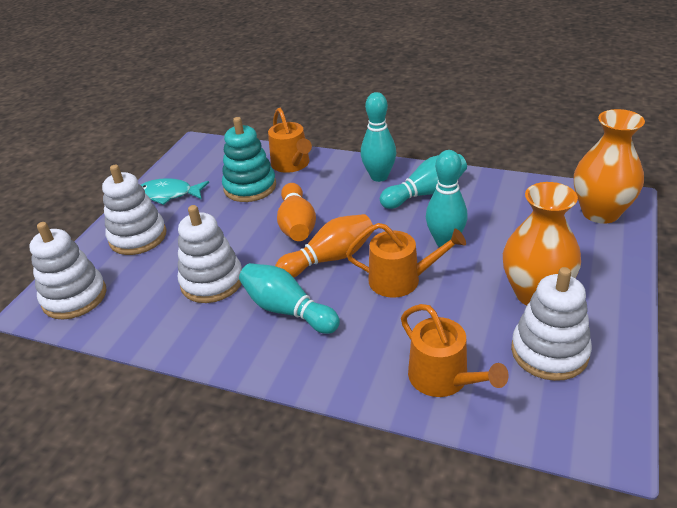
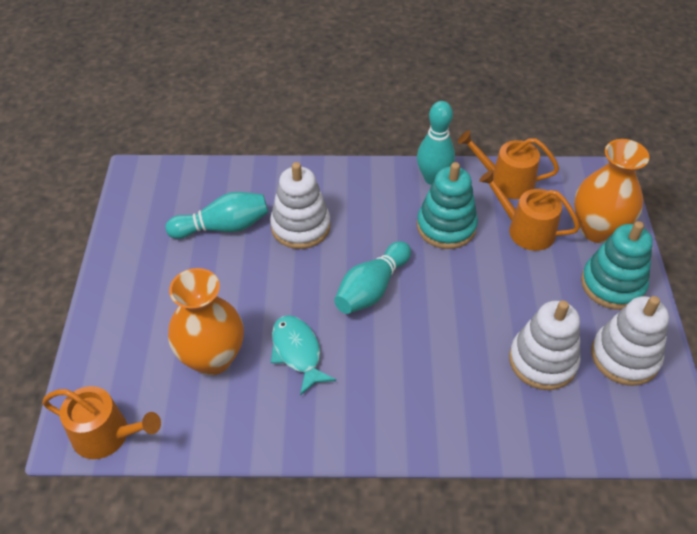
orange bowling pin: [275,214,373,278] [277,183,316,241] = 2 -> none = 0
turquoise bowling pin: [239,263,340,334] [361,92,396,182] [380,154,467,209] [426,150,468,247] = 4 -> [165,192,268,239] [334,241,411,314] [417,101,455,185] = 3
turquoise stacking toy: [222,117,276,202] = 1 -> [417,162,478,249] [581,221,653,310] = 2
white stacking toy: [29,222,106,319] [102,165,166,255] [178,205,242,303] [511,267,592,381] = 4 -> [270,162,330,249] [509,300,581,390] [591,296,669,386] = 3

